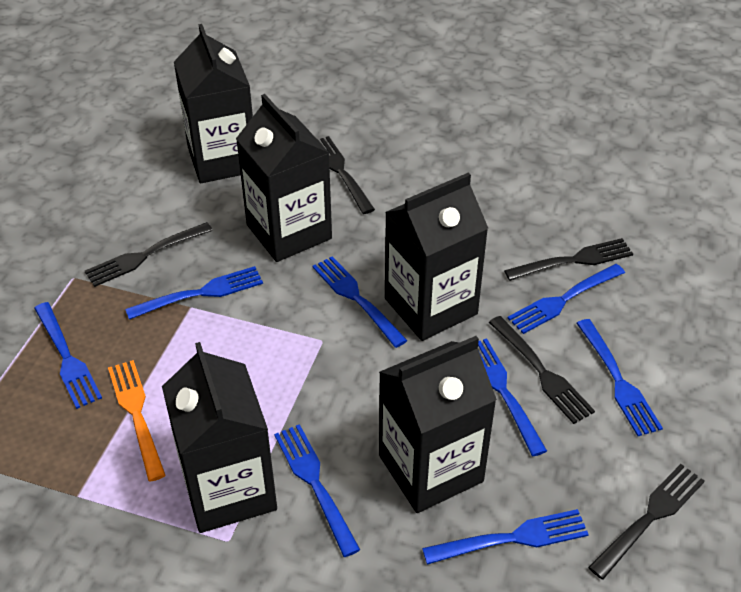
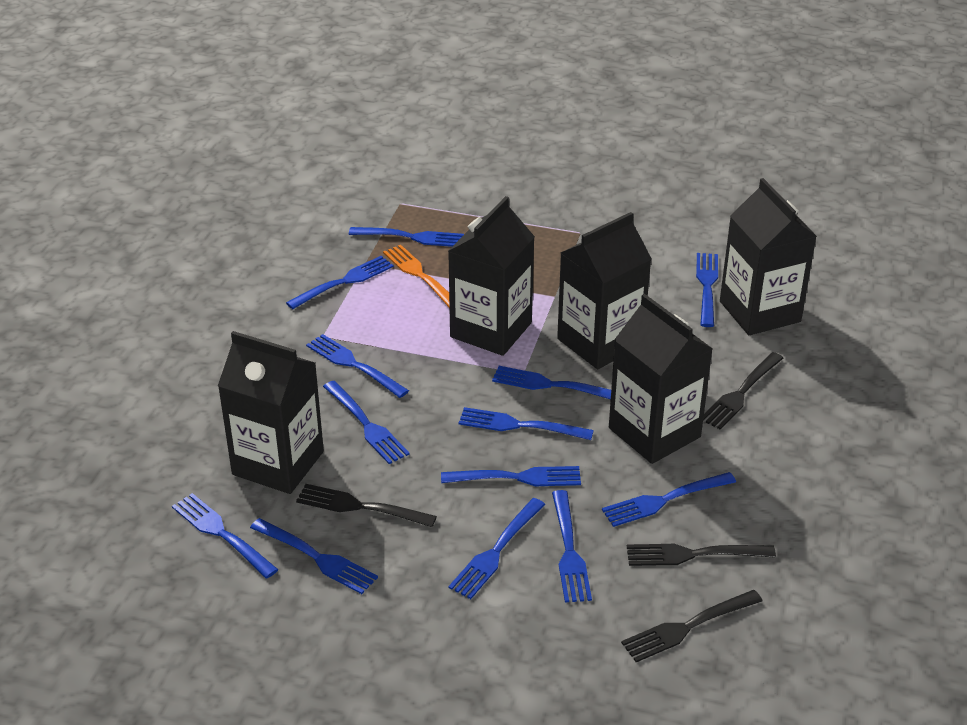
black fork: [85,222,213,287] [317,136,375,214] [489,316,595,424] [504,238,633,281] [588,464,705,580] = 5 -> [296,484,437,527] [621,590,763,662] [627,544,776,566] [703,352,783,430] = 4
blue fork: [34,302,102,409] [125,266,263,320] [274,424,360,557] [313,256,408,348] [422,509,589,565] [478,338,547,456] [508,264,625,334] [576,319,663,436] = 8 -> [172,493,278,578] [250,518,378,594] [286,256,394,309] [306,334,409,398] [323,381,410,464] [349,227,464,247] [441,466,581,486] [448,498,545,599] [459,407,594,440] [492,366,611,400] [552,490,592,603] [602,472,736,527] [696,253,718,327] = 13

